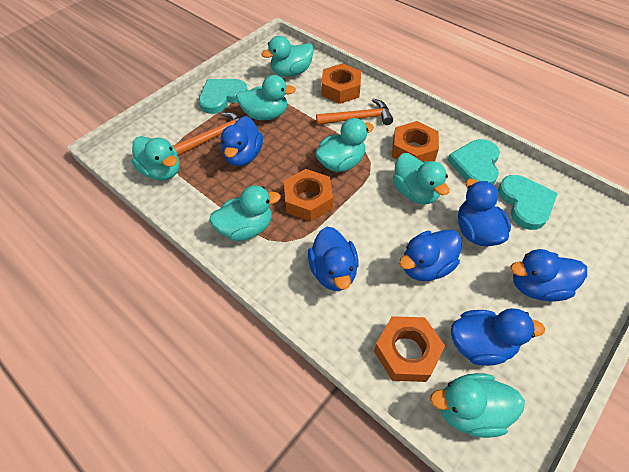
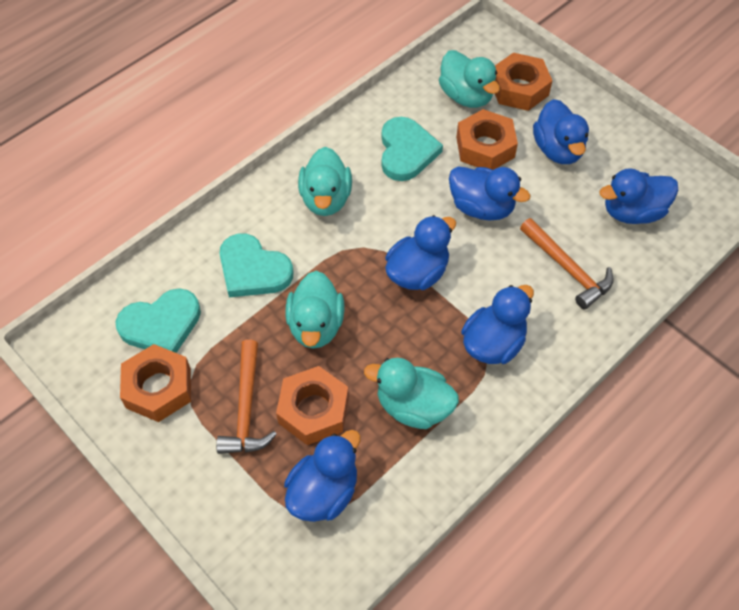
turquoise duck: [132,136,180,180] [209,185,281,241] [236,75,296,120] [261,36,314,77] [315,118,374,172] [393,153,449,204] [430,373,525,438] = 7 -> [286,271,345,348] [298,147,352,216] [364,358,459,429] [439,50,500,108] = 4

